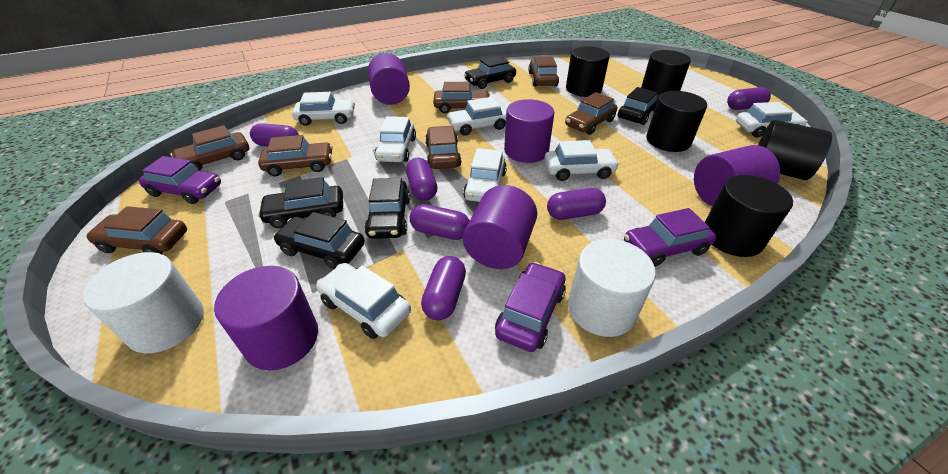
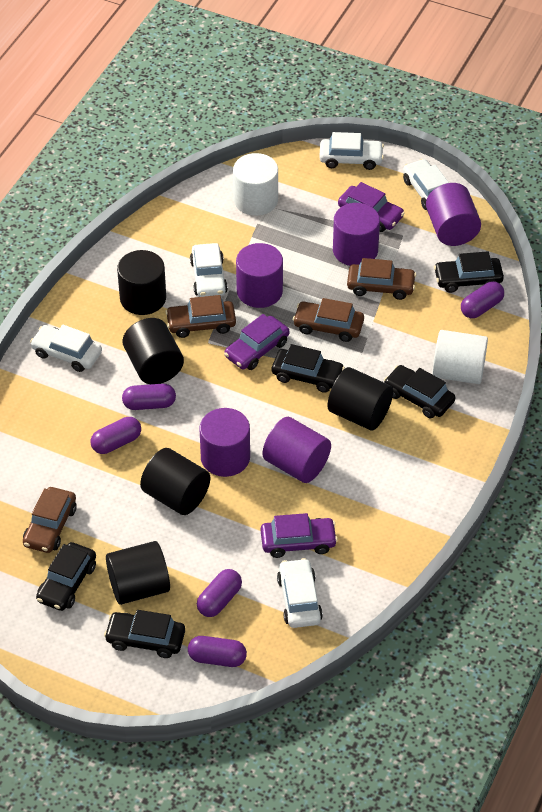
brown car: [86,206,187,254] [170,125,249,171] [258,135,333,176] [425,126,461,169] [433,82,490,113] [528,57,559,87] [565,92,617,135] = 7 -> [23,487,77,553] [165,295,236,338] [293,298,364,342] [347,258,416,300] = 4
purple capsule: [250,123,299,147] [406,158,437,201] [410,204,470,240] [421,256,466,320] [547,188,606,220] [727,87,771,110] = 6 -> [91,417,141,454] [122,384,176,410] [188,636,247,667] [197,569,242,617] [461,281,504,318] = 5
white car: [292,92,355,126] [316,263,411,339] [375,116,416,162] [447,97,507,136] [463,148,507,202] [544,140,619,181] [736,102,807,137] = 7 -> [30,325,102,372] [190,243,228,297] [277,558,323,628] [319,132,384,170] [403,159,449,210] = 5

